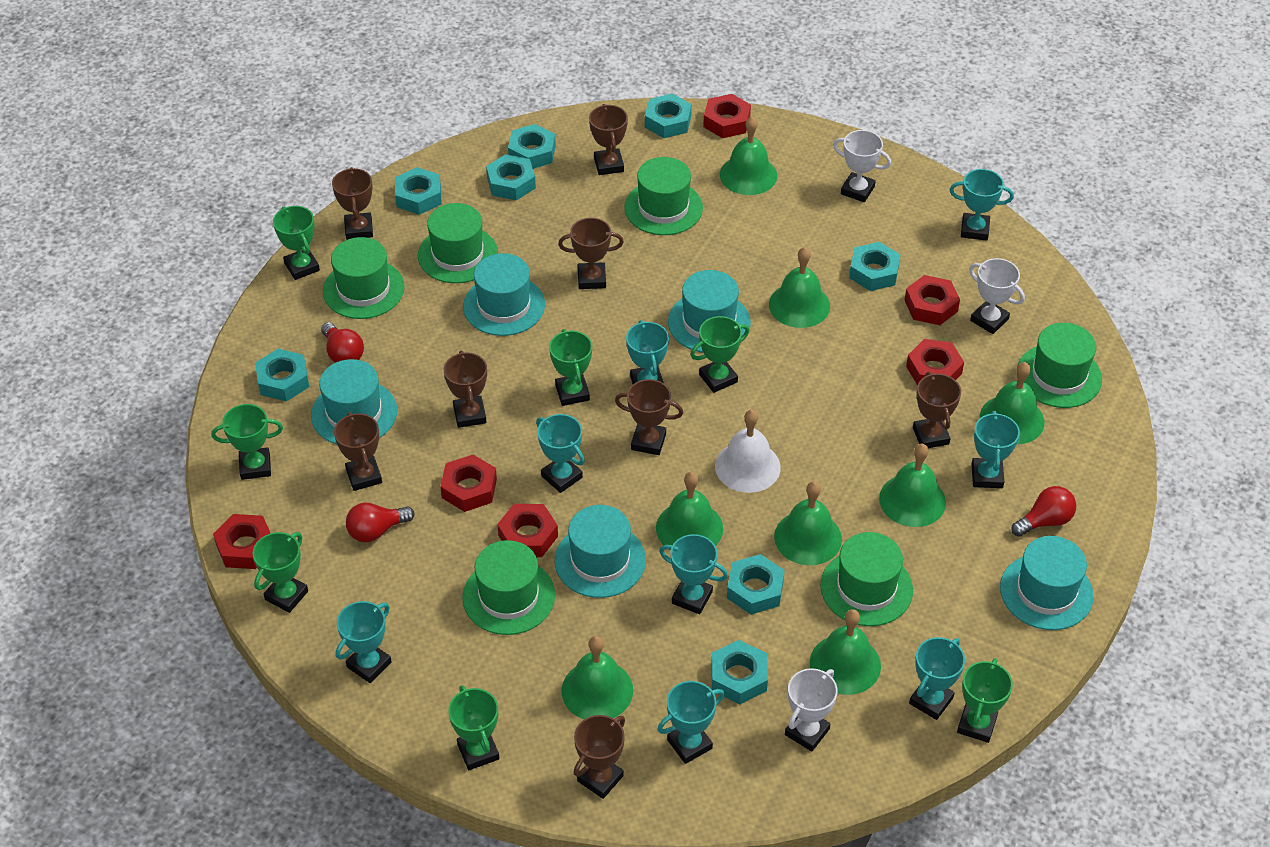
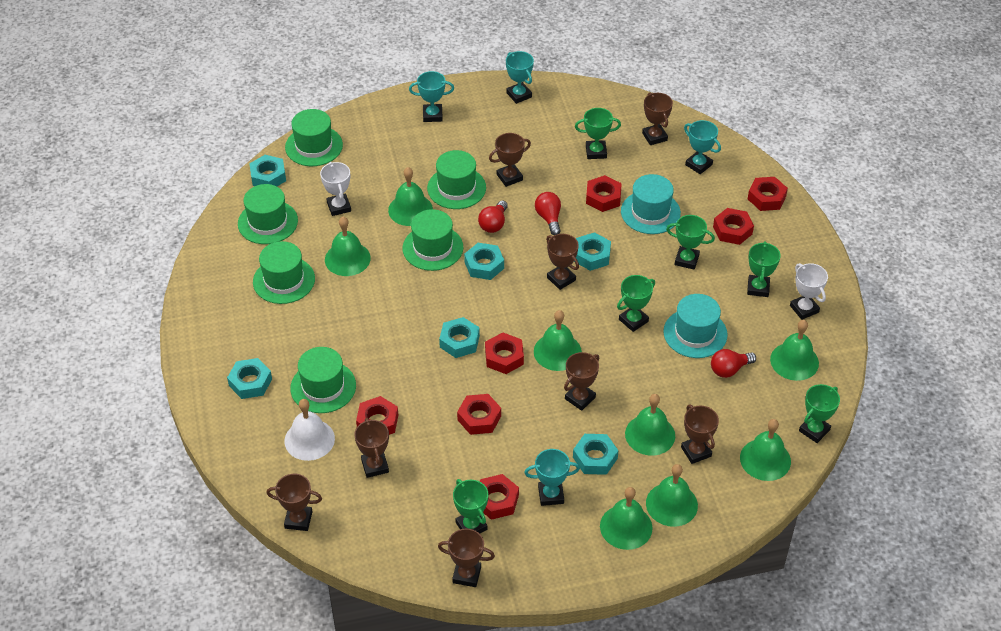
green trophy: [211,404,283,480] [252,532,308,613] [273,206,320,280] [448,685,499,770] [549,329,592,406] [690,316,749,393] [957,658,1013,743] = 7 -> [453,479,488,534] [575,108,621,159] [617,275,655,332] [666,215,715,270] [747,241,781,297] [799,384,840,443] = 6
red nut: [213,514,270,569] [440,455,497,512] [497,504,558,557] [703,94,751,138] [905,275,960,325] [906,339,964,386] = 6 -> [356,396,398,435] [457,394,501,435] [480,474,519,520] [485,332,524,374] [586,175,622,212] [713,208,754,245] [748,177,788,211] = 7
turquoise hat: [311,359,397,444] [463,253,545,336] [555,505,646,598] [668,270,751,353] [1000,536,1094,630] = 5 -> [621,174,681,234] [663,294,728,358] = 2
turquoise nut: [255,349,309,402] [395,167,442,215] [486,154,536,201] [508,124,556,169] [645,93,692,138] [711,640,768,704] [727,554,785,615] [849,242,901,291] = 8 -> [227,358,272,399] [249,155,286,186] [439,317,480,358] [464,243,504,280] [573,434,619,475] [574,232,611,271] = 6
turquoise trophy: [336,601,391,683] [536,414,585,493] [626,320,669,384] [657,681,724,764] [659,534,728,614] [909,637,965,720] [950,169,1014,241] [971,411,1020,488] = 8 -> [409,71,454,122] [506,51,534,104] [524,449,580,506] [684,120,721,174] = 4
white trophy: [785,668,838,752] [833,130,891,202] [969,258,1025,334] = 3 -> [320,162,351,216] [790,263,828,320] = 2

